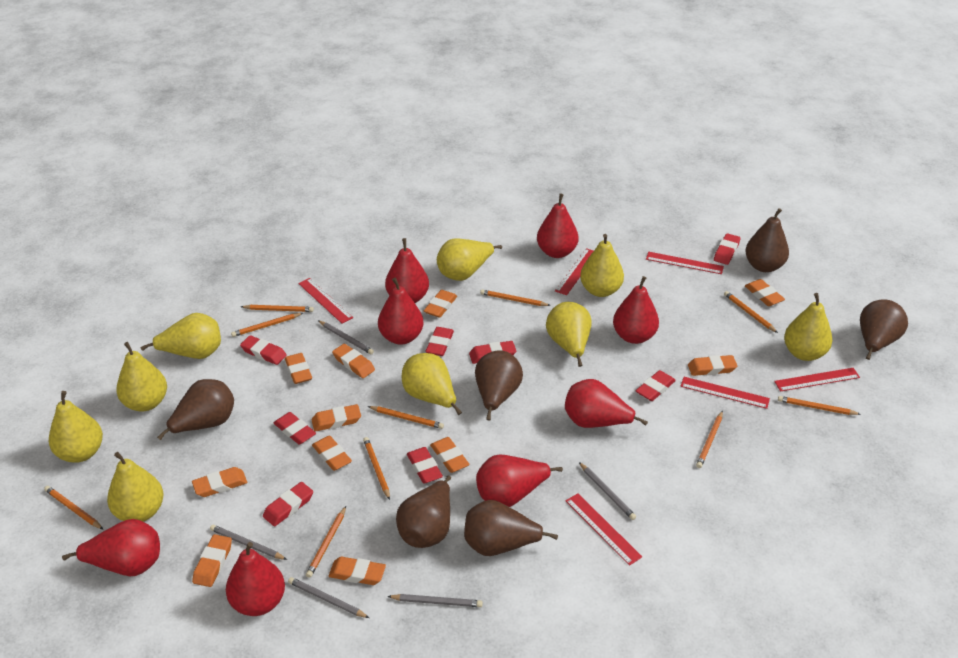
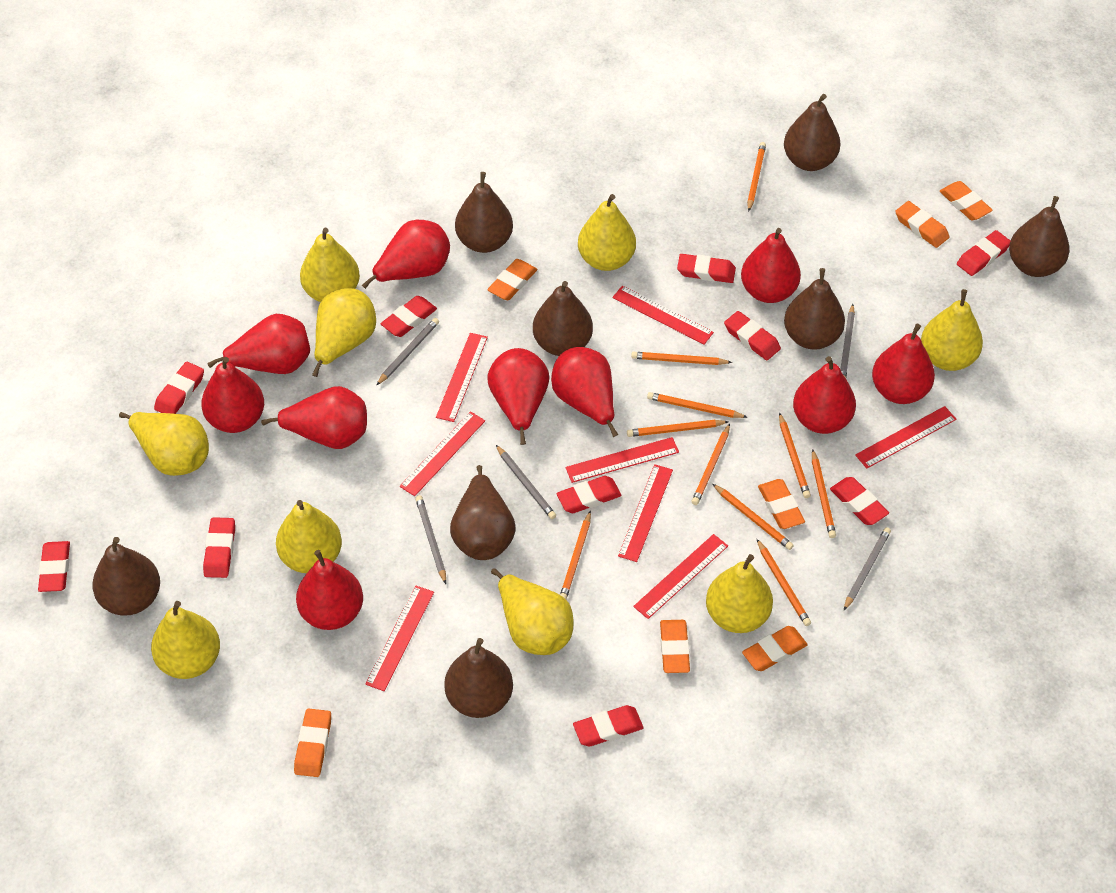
brown pear: [157,379,234,440] [396,475,451,548] [464,500,558,556] [475,350,523,420] [745,208,789,272] [860,299,908,360] = 6 -> [92,537,160,616] [444,638,513,718] [450,465,516,560] [455,172,513,253] [533,281,593,356] [784,94,841,171] [784,268,845,350] [1009,196,1069,277] = 8
orange eraser: [192,467,247,497] [192,534,232,587] [285,353,312,384] [312,404,361,431] [312,435,352,471] [329,557,386,585] [332,344,375,378] [424,290,457,318] [430,437,470,473] [688,355,737,376] [745,279,785,306] = 11 -> [294,708,331,777] [487,259,537,300] [660,620,690,673] [742,626,808,671] [758,479,805,529] [895,201,949,248] [940,181,993,221] = 7
red eraser: [240,335,287,365] [263,482,313,527] [274,412,316,445] [407,447,443,484] [425,327,454,356] [469,341,516,364] [636,370,676,401] [714,233,741,265] = 8 -> [38,541,70,592] [154,362,204,414] [203,517,235,578] [381,296,437,337] [556,476,621,513] [573,705,643,746] [677,254,736,283] [724,311,781,360] [830,477,889,525] [957,230,1010,276] = 10
red pear: [62,519,160,576] [226,542,285,616] [378,278,424,344] [385,238,429,303] [476,455,563,507] [537,194,578,258] [565,379,648,428] [613,276,659,344] = 8 -> [201,357,264,433] [207,314,310,374] [261,386,367,449] [296,550,363,630] [362,220,450,289] [487,348,549,445] [551,347,618,437] [741,228,801,303] [793,356,856,434] [872,324,935,404] = 10
red ruler: [298,278,353,323] [555,248,593,295] [566,493,642,566] [646,252,724,274] [680,377,770,409] [774,368,860,392] = 6 -> [366,586,434,691] [400,411,485,496] [436,333,488,422] [565,437,679,483] [612,286,714,345] [618,464,673,562] [633,534,728,619] [855,406,957,468] = 8

